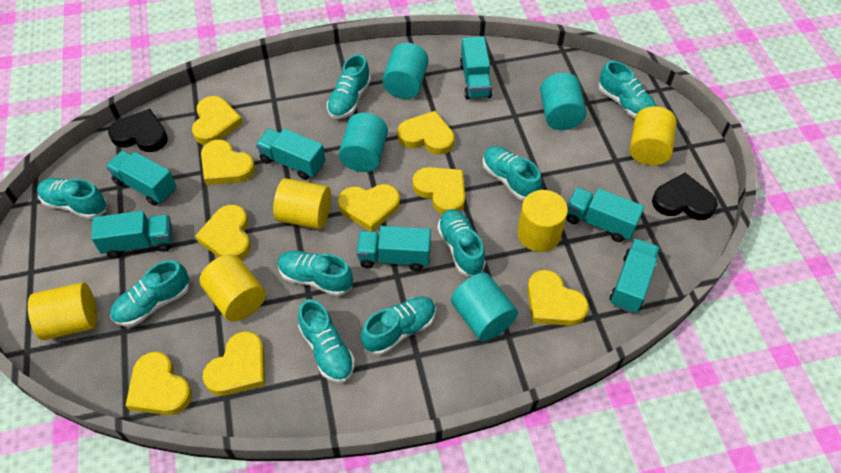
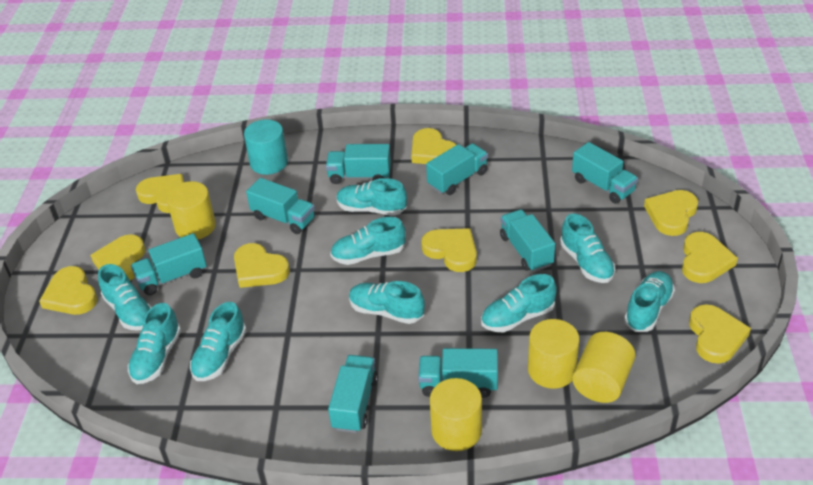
black heart: [108,109,168,152] [652,173,718,220] = 2 -> none = 0
turquoise cylinder: [339,113,388,172] [382,43,429,99] [451,273,518,341] [540,73,586,130] = 4 -> [244,120,288,175] = 1
turquoise truck: [91,211,172,258] [106,151,176,206] [256,128,325,180] [356,226,431,271] [460,36,492,99] [566,187,644,242] [610,238,660,313] = 7 -> [131,233,207,295] [246,178,315,234] [326,144,391,184] [328,355,378,433] [418,348,498,398] [426,143,488,195] [500,209,555,272] [572,142,638,204] = 8
yellow cylinder: [28,282,97,340] [199,254,266,321] [273,178,331,229] [517,190,568,252] [630,106,677,166] = 5 -> [166,181,216,239] [430,378,482,451] [528,319,580,389] [572,332,636,403] = 4

